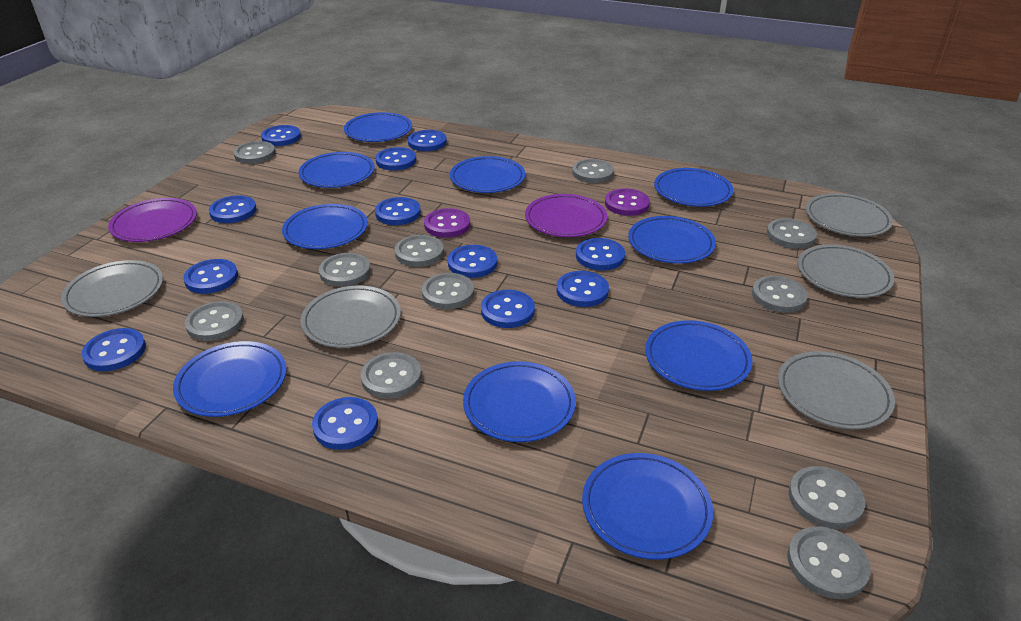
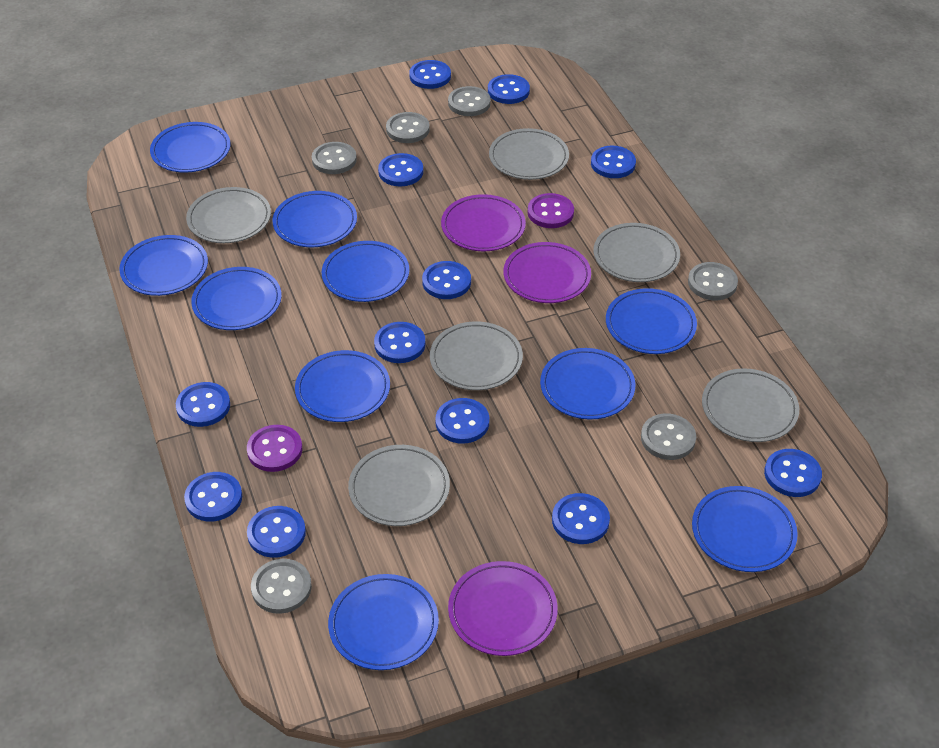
grey button: [185,301,244,341] [233,141,275,164] [319,253,371,287] [360,352,422,399] [395,235,444,267] [422,273,474,309] [572,159,614,183] [752,276,808,313] [767,218,817,249] [787,526,871,599] [789,466,865,529] = 11 -> [251,559,312,614] [312,142,357,174] [386,112,430,143] [448,86,491,116] [641,413,696,460] [688,262,738,300] = 6
grey plate: [61,260,163,317] [300,286,401,348] [778,351,895,430] [798,244,895,298] [806,193,893,237] = 5 -> [186,187,271,243] [348,445,450,526] [430,322,523,390] [489,128,569,180] [594,223,680,282] [702,368,799,442] = 6
purple plate: [108,198,197,242] [525,194,607,237] = 2 -> [441,194,526,251] [448,561,558,656] [503,242,591,303] = 3

